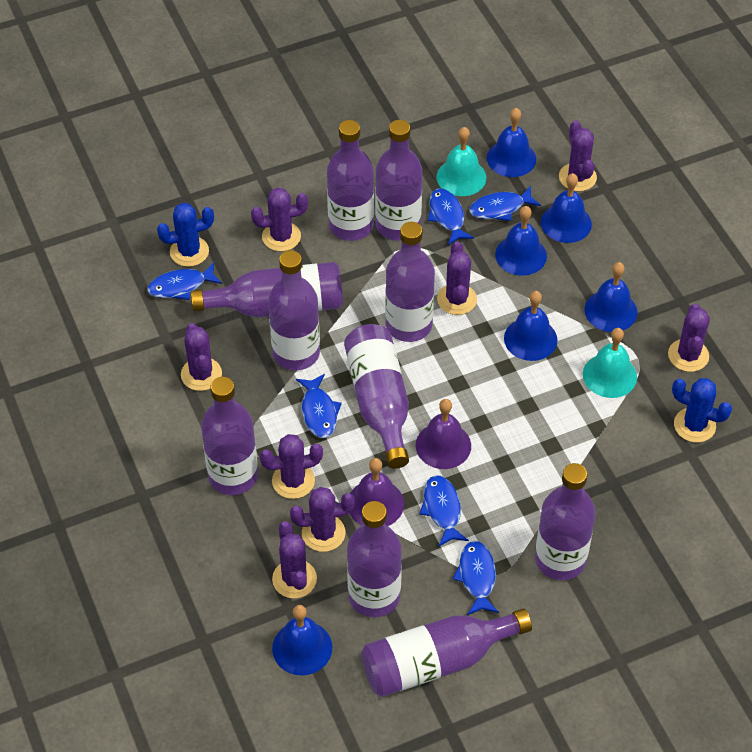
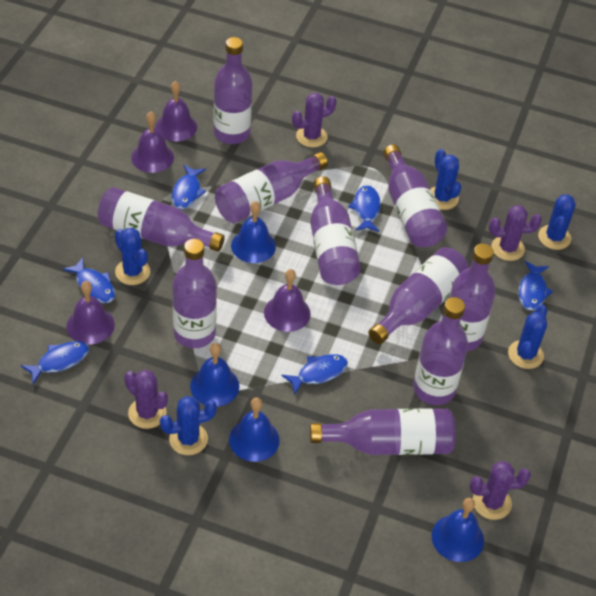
blue bell: [272,605,332,675] [487,108,536,177] [495,206,547,276] [504,291,557,361] [541,173,592,243] [584,262,637,332] = 6 -> [190,343,239,406] [229,398,280,462] [231,201,276,263] [432,498,484,562] = 4
blue cactus: [157,203,214,267] [672,378,732,443] = 2 -> [115,228,150,285] [160,396,217,455] [430,149,461,210] [508,305,547,369] [538,194,576,250] = 5
purple bell: [350,458,404,526] [416,399,471,469] = 2 -> [66,281,115,345] [131,112,174,173] [156,81,197,142] [264,269,311,332] = 4
purple cactus: [181,323,222,391] [251,188,308,251] [260,434,323,499] [272,521,317,598] [290,487,355,552] [437,241,477,315] [559,121,597,191] [668,304,710,372] = 8 -> [124,369,168,429] [292,93,337,147] [470,461,531,520] [489,205,542,261] = 4
turquoise bell: [437,127,486,196] [583,328,637,398] = 2 -> none = 0

